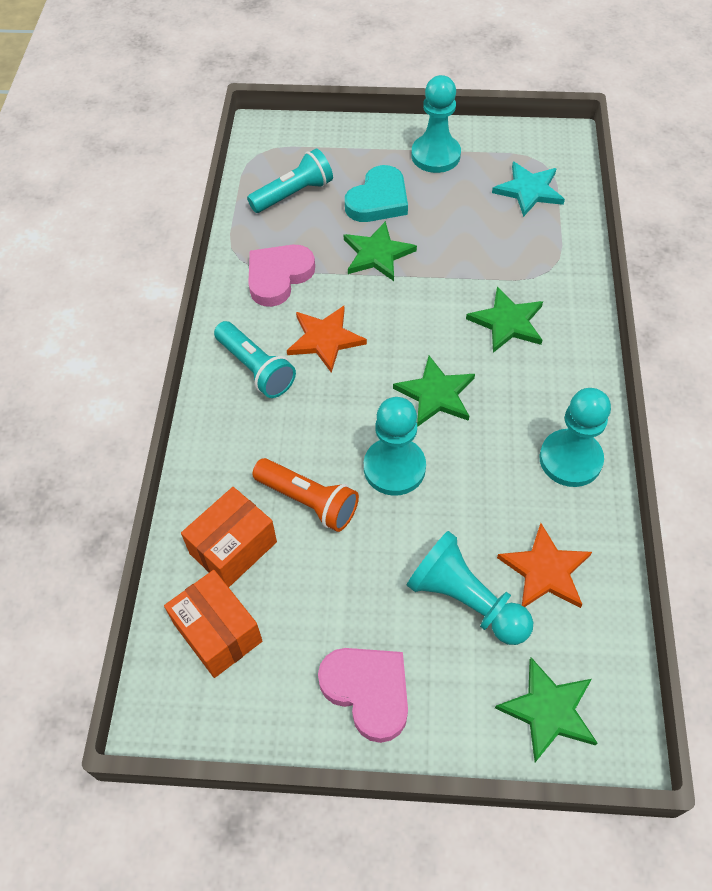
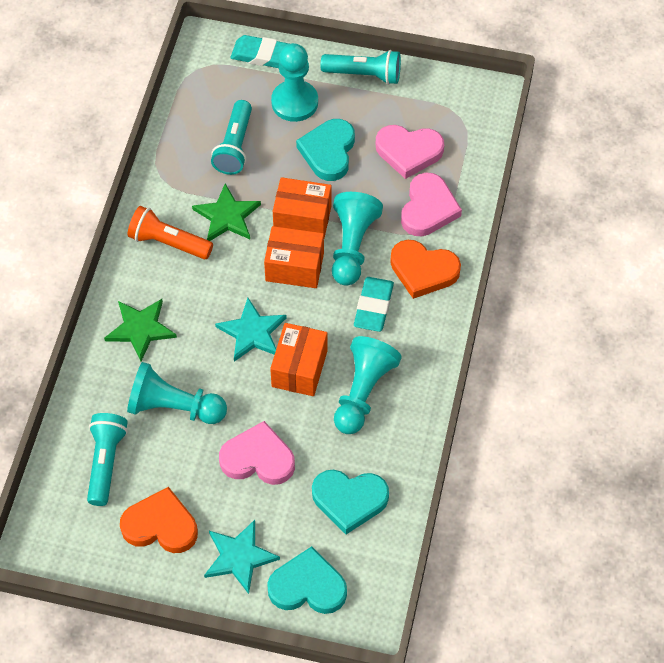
green star: [344,221,417,281] [393,356,475,427] [466,287,543,353] [495,658,597,762] = 4 -> [104,299,177,361] [192,184,261,241] = 2
orange box: [164,570,262,678] [181,487,277,587] = 2 -> [264,226,324,288] [270,323,328,396] [273,177,332,238] = 3
orange heart: none = 0 -> [120,487,198,553] [390,240,461,299] = 2
orange star: [287,306,367,373] [497,523,592,608] = 2 -> none = 0
pink heart: [248,245,315,307] [318,648,408,743] = 2 -> [219,421,295,485] [376,125,444,179] [401,173,462,236] = 3
turquoise eraser: none = 0 -> [231,35,289,68] [354,277,394,332] = 2
turquoise flashlight: [214,321,296,398] [247,149,333,213] = 2 -> [87,413,128,506] [211,100,252,175] [321,50,401,85] = 3
turquoise heart: [345,165,408,222] = 1 -> [267,546,347,614] [296,119,355,181] [312,470,389,534] = 3
turquoise star: [492,162,565,217] = 1 -> [204,520,280,594] [215,298,287,362] = 2

